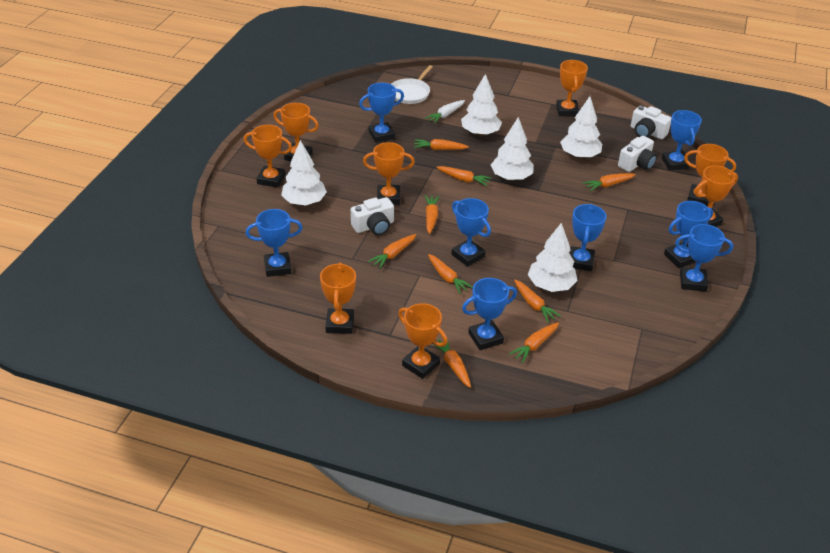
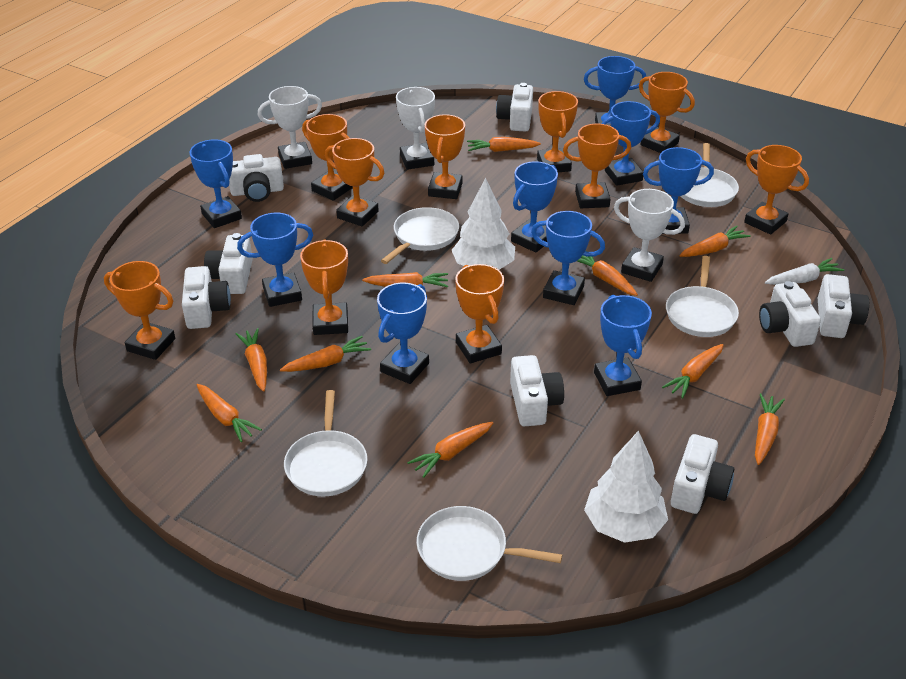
blue trophy: [246,209,303,277] [359,83,404,143] [452,198,491,267] [462,278,517,350] [570,204,607,271] [662,110,702,170] [664,201,713,268] [675,224,733,292] = 8 -> [189,139,242,228] [237,213,313,307] [377,283,429,384] [511,161,558,253] [531,211,605,305] [584,56,646,126] [594,295,652,396] [601,101,660,186] [643,147,714,234] = 9
orange carrot: [368,234,416,269] [414,139,469,150] [424,195,439,234] [428,254,473,294] [432,339,471,388] [436,166,492,186] [509,323,559,363] [514,280,561,323] [583,173,636,191] = 9 -> [197,384,262,442] [236,328,267,392] [280,336,371,372] [362,272,448,287] [407,422,493,478] [467,137,541,152] [577,250,638,296] [662,344,724,399] [679,226,751,257] [755,393,785,465] = 10
orange trophy: [244,125,292,188] [274,103,319,161] [320,262,356,334] [363,142,415,205] [398,303,447,379] [556,60,588,116] [684,144,736,206] [694,165,738,227] = 8 -> [104,261,175,360] [300,240,348,335] [302,114,353,201] [325,138,384,227] [425,114,465,199] [455,264,504,363] [537,91,578,172] [563,124,631,208] [639,72,695,153] [744,145,809,234] = 10
white camera: [351,197,394,235] [618,136,657,172] [631,106,671,139] = 3 -> [182,266,231,329] [204,233,253,294] [229,154,284,202] [496,83,533,131] [510,355,564,426] [671,434,734,514] [759,281,821,347] [818,274,869,338] = 8
white pan: [391,65,433,104] = 1 -> [284,390,368,496] [381,207,459,264] [416,506,562,581] [666,256,739,337] [681,143,739,207] = 5
white tree: [281,140,327,206] [461,74,502,136] [491,117,534,181] [528,223,578,292] [560,96,602,159] = 5 -> [452,178,515,270] [584,431,668,543] = 2
white trophy: none = 0 -> [258,86,322,169] [396,87,435,170] [614,189,685,282] = 3

